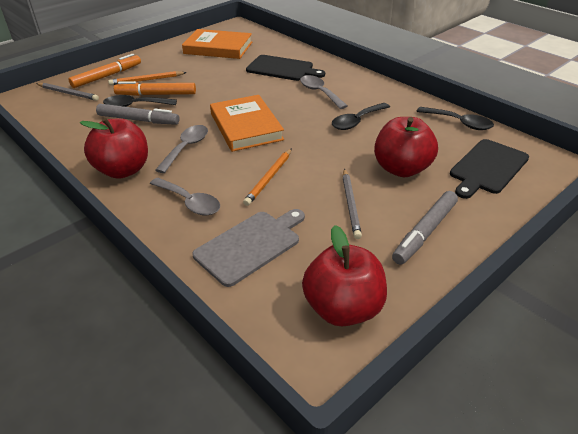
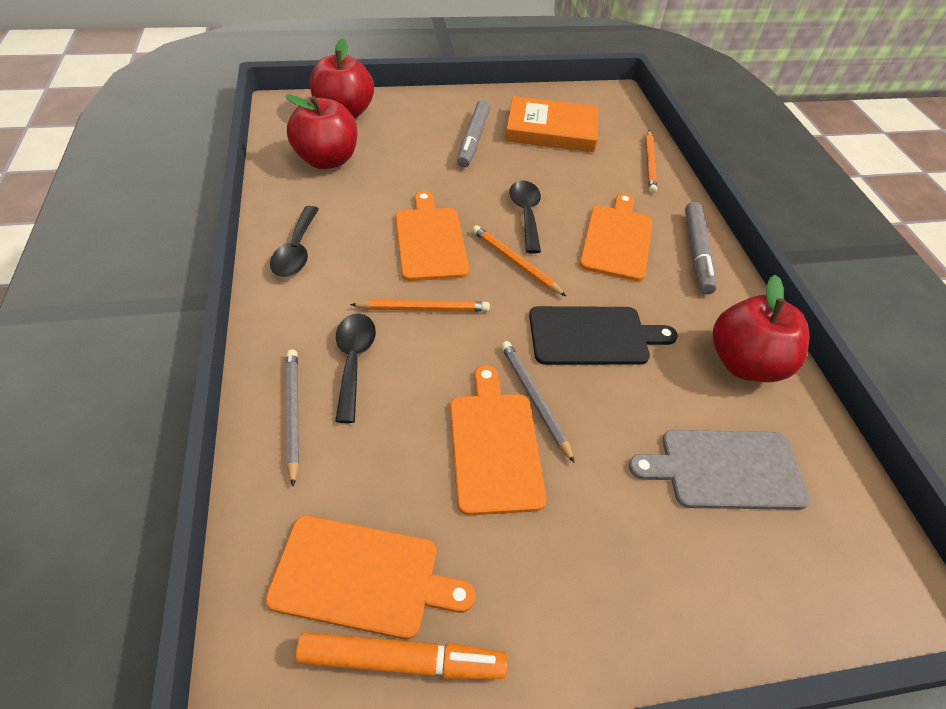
black cutting board: [246,55,325,81] [450,139,529,199] = 2 -> [529,306,678,365] = 1
grey spoon: [150,178,220,215] [155,125,208,173] [300,75,348,109] = 3 -> none = 0
orange book: [182,29,252,59] [210,95,284,152] = 2 -> [505,96,598,152] = 1
orange cutting board: none = 0 -> [265,516,475,639] [395,191,469,281] [450,365,546,515] [579,193,652,281] = 4
orange marker: [68,54,141,88] [114,81,196,96] = 2 -> [296,632,508,679] = 1
orange pencil: [108,71,187,85] [243,148,292,206] = 2 -> [350,300,490,311] [472,225,566,296] [645,130,657,193] = 3

